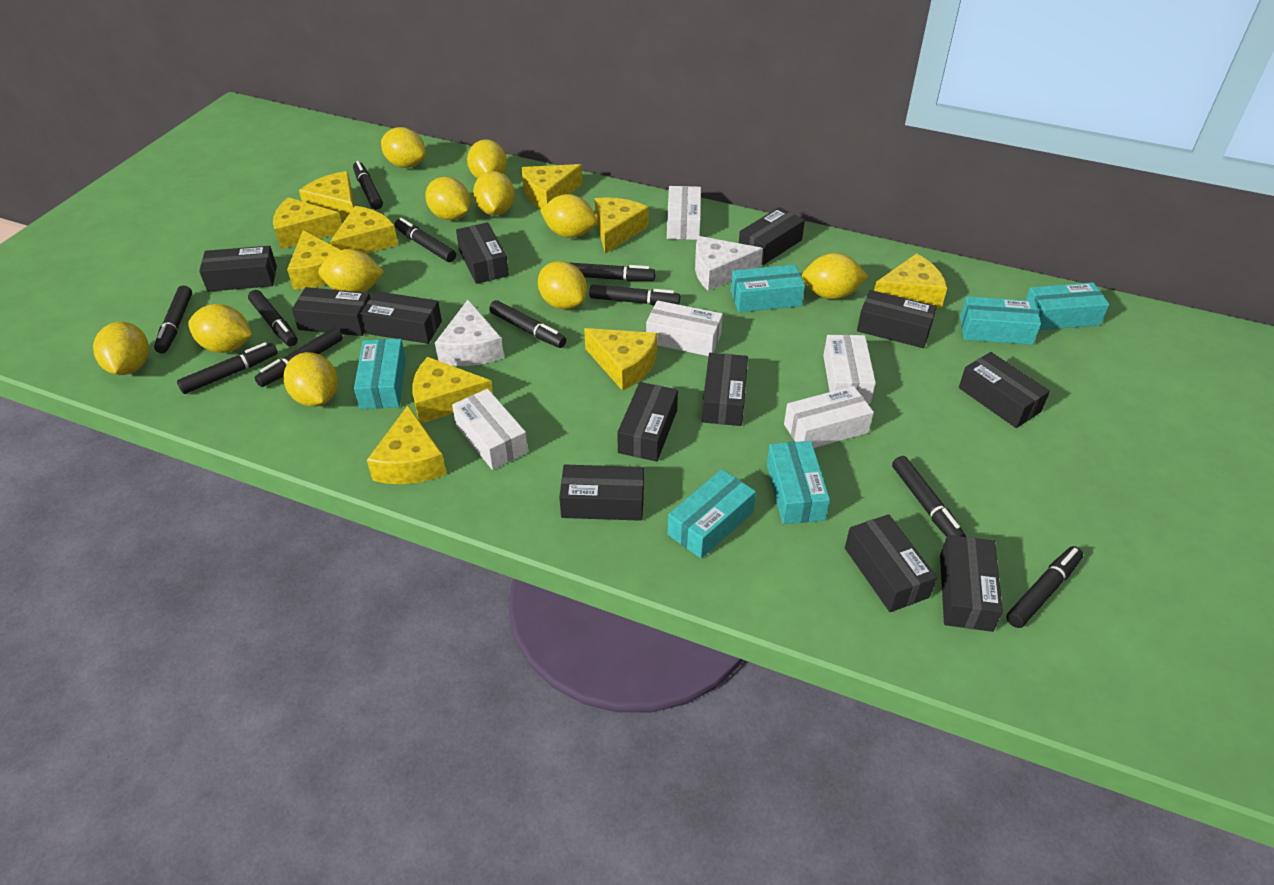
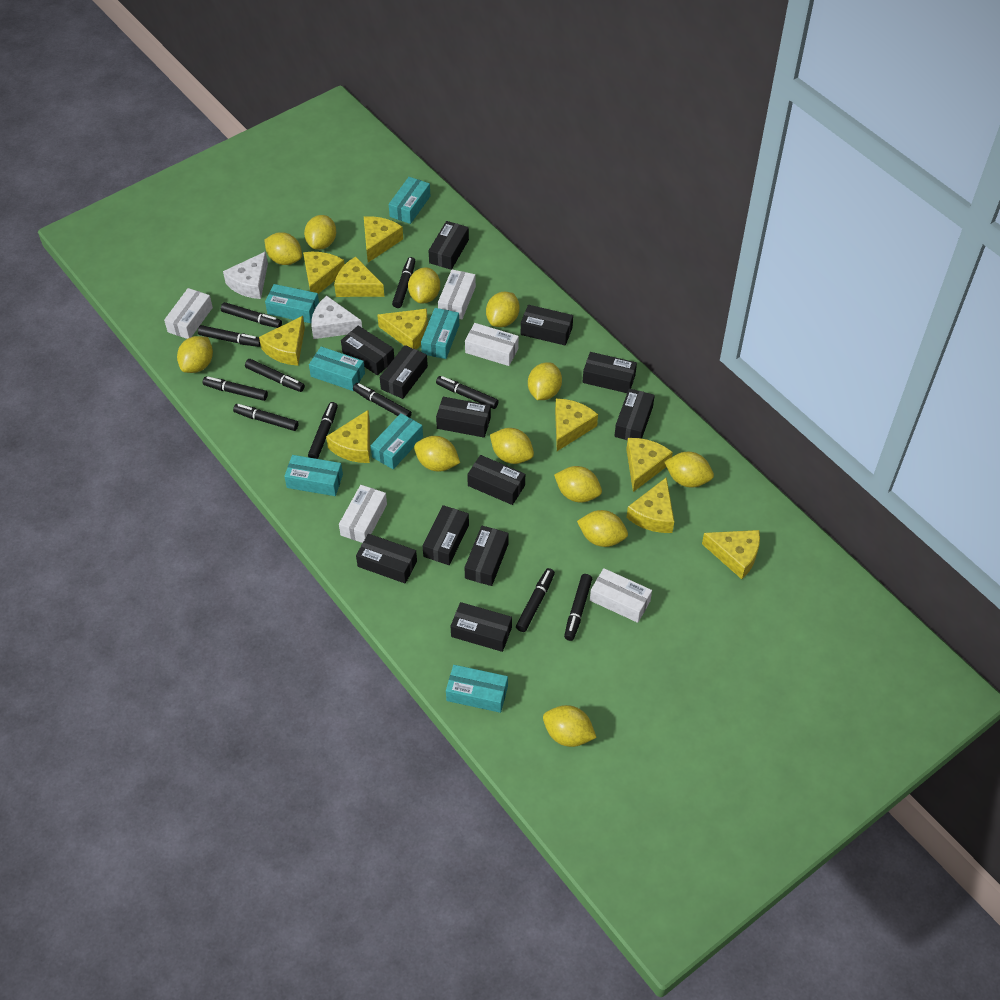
turquoise box: [354,339,406,409] [668,469,756,559] [731,265,805,312] [767,441,830,524] [960,296,1041,345] [1026,282,1109,330] = 6 -> [265,284,319,323] [284,455,343,496] [309,346,365,391] [371,413,423,469] [389,177,430,224] [421,308,459,359] [446,665,508,713] = 7
yellow lemon: [93,322,149,375] [188,304,252,353] [283,352,338,407] [318,249,384,292] [381,127,426,168] [425,177,471,220] [467,139,507,179] [473,171,515,216] [538,261,587,309] [540,194,597,238] [802,253,868,299] = 11 -> [177,336,213,373] [265,232,302,265] [304,215,336,250] [408,268,440,304] [414,436,460,472] [486,292,520,327] [490,428,534,464] [528,362,562,400] [543,705,597,747] [554,466,602,502] [577,510,628,547] [664,452,714,488] = 12

